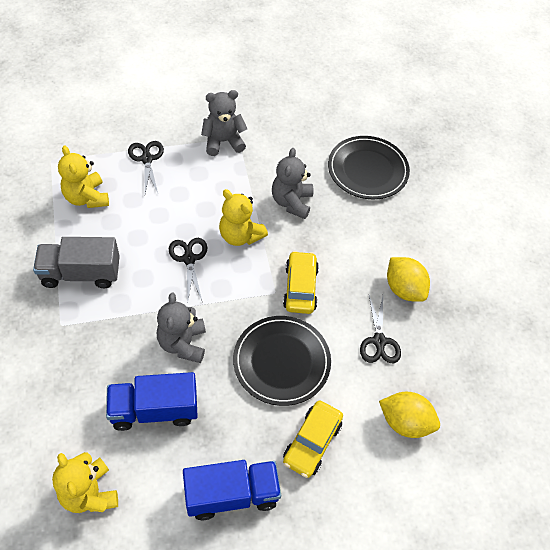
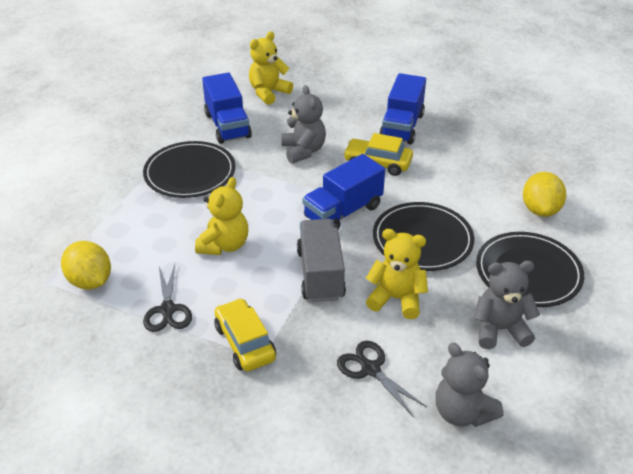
black plate: [233,316,331,406] [328,136,410,199] = 2 -> [143,141,235,198] [373,202,474,271] [476,232,584,307] = 3
black scissors: [128,141,164,193] [169,238,207,300] [360,295,401,363] = 3 -> [143,264,192,332] [337,341,427,417] = 2
blue truck: [106,372,198,431] [183,460,281,520] = 2 -> [202,72,252,144] [303,154,385,229] [379,73,426,145] = 3

